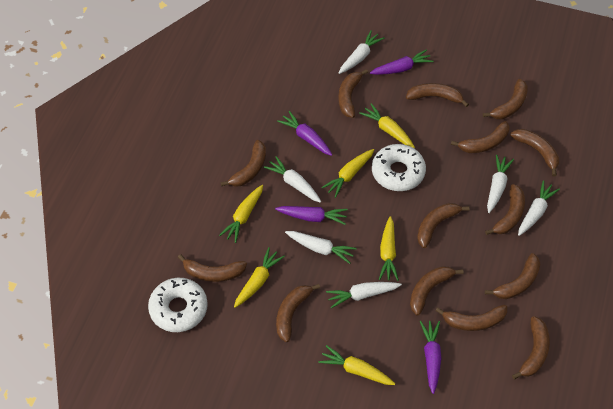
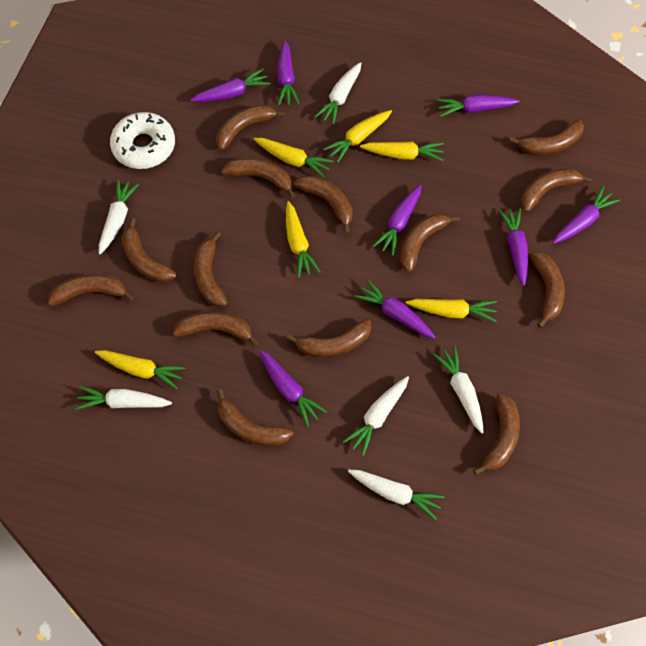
purple carrot: [275,206,348,225] [277,111,332,156] [370,49,434,75] [420,321,441,394] = 4 -> [190,69,271,102] [260,350,327,427] [277,40,300,105] [354,280,436,339] [373,184,422,256] [437,94,519,117] [498,208,528,286] [553,186,620,244] = 8
white donut: [148,278,208,332] [372,144,426,191] = 2 -> [110,112,175,169] = 1

